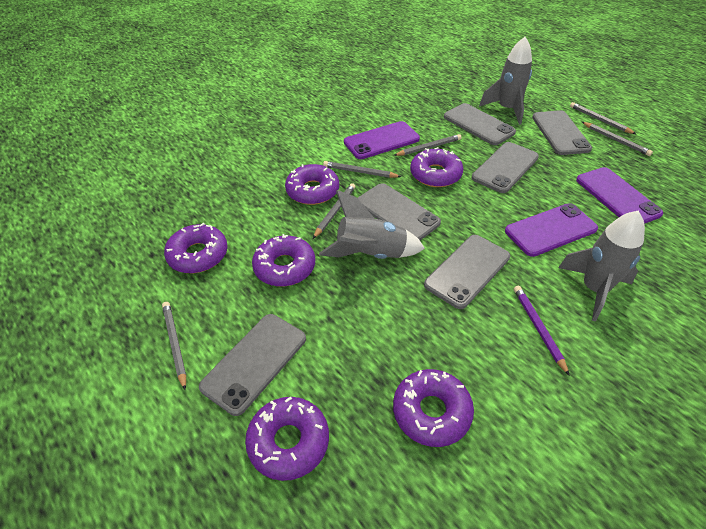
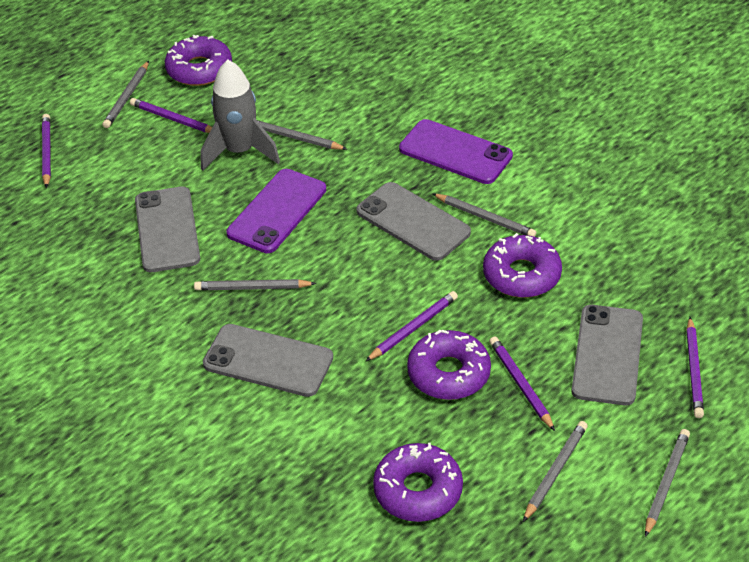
grey phone: [199,314,306,416] [357,183,441,240] [424,235,510,309] [444,103,516,145] [472,142,539,193] [532,110,592,155] = 6 -> [135,187,200,272] [203,324,333,397] [356,182,471,261] [571,305,643,405] = 4
grey rocket: [319,190,425,259] [479,37,532,125] [558,211,645,321] = 3 -> [201,60,280,171] = 1
purple donut: [164,223,227,273] [245,396,329,481] [252,234,315,287] [285,164,339,205] [393,369,474,447] [410,147,464,187] = 6 -> [165,35,232,86] [373,443,463,522] [407,330,491,400] [483,233,562,298] = 4
purple pencil: [514,286,570,376] = 1 -> [42,114,51,188] [130,98,212,133] [366,291,458,361] [489,337,555,431] [686,317,704,418] = 5
purple phone: [344,121,420,159] [505,203,598,257] [576,167,663,224] = 3 -> [226,169,326,253] [399,119,513,184] = 2

